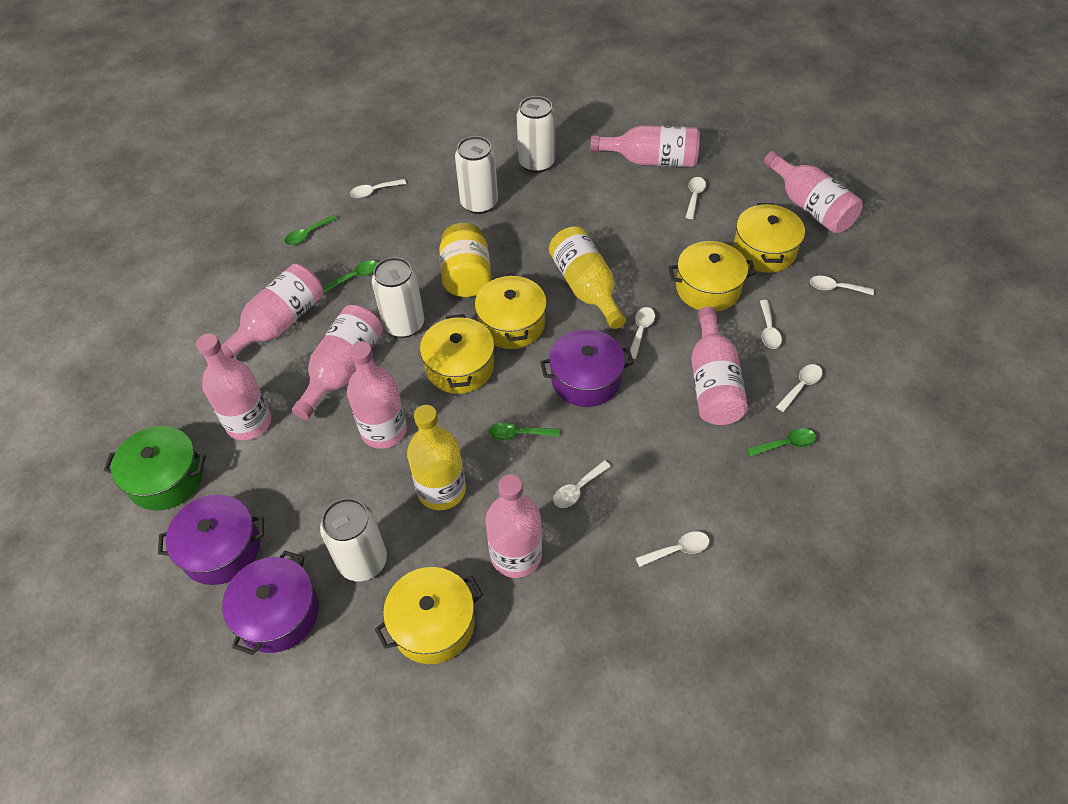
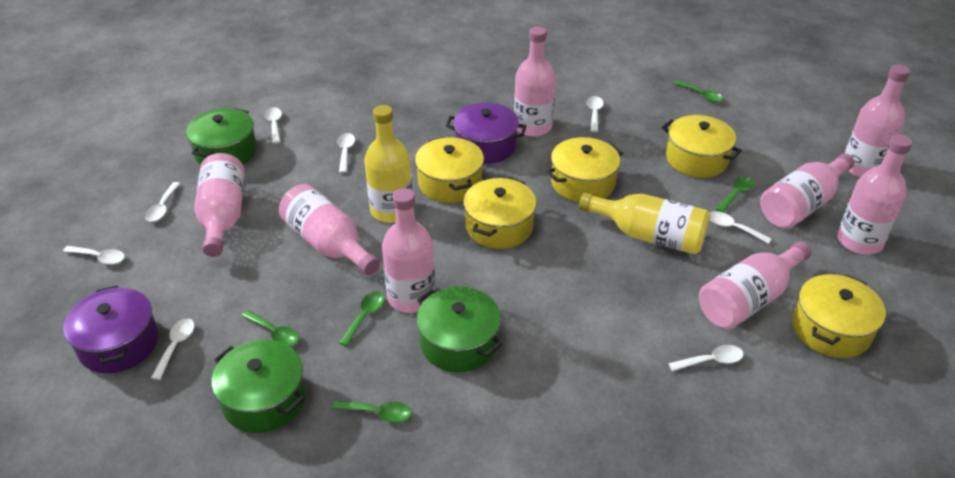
green pot: [104,426,206,510] = 1 -> [186,108,257,165] [212,340,306,433] [416,287,503,372] = 3
green spoon: [285,215,337,245] [323,260,378,293] [489,422,559,440] [747,428,816,457] = 4 -> [241,310,299,346] [332,400,412,422] [339,291,385,346] [674,80,723,102] [716,176,755,213] = 5
purple pot: [158,495,264,585] [222,550,319,655] [540,329,634,407] = 3 -> [63,285,158,373] [446,103,526,164] = 2
white can: [320,498,387,582] [372,257,424,338] [455,136,498,214] [517,96,555,173] = 4 -> none = 0
yellow jar: [439,223,491,297] = 1 -> none = 0

